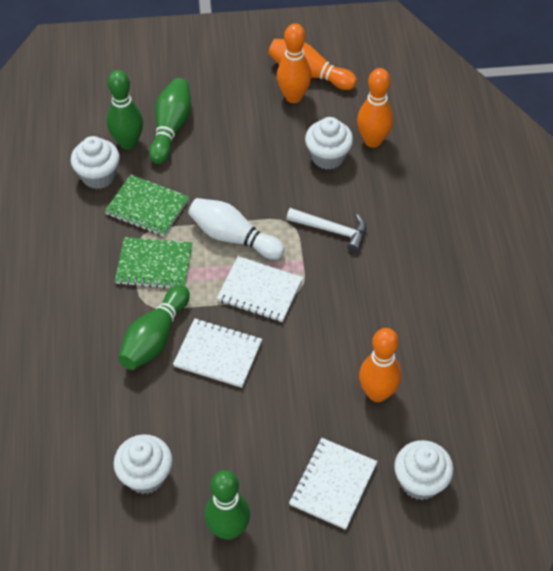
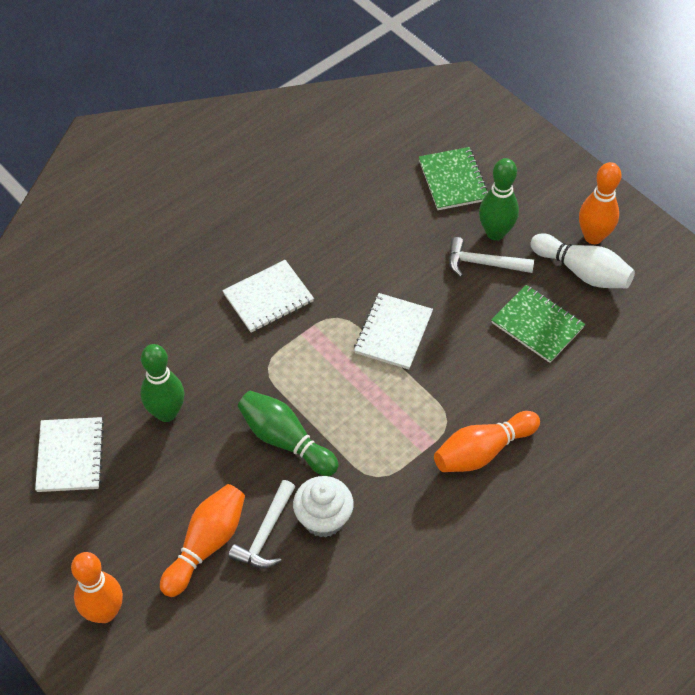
green bowling pin: [107,70,143,150] [118,285,190,370] [149,78,191,164] [205,470,250,540] = 4 -> [141,344,184,422] [238,391,339,476] [479,158,519,240] = 3
white cupcake: [71,136,120,189] [113,434,173,494] [305,117,353,170] [394,440,454,500] = 4 -> [293,476,354,537] = 1
white hammer: [286,208,366,252] = 1 -> [228,480,295,568] [449,237,534,277] = 2

